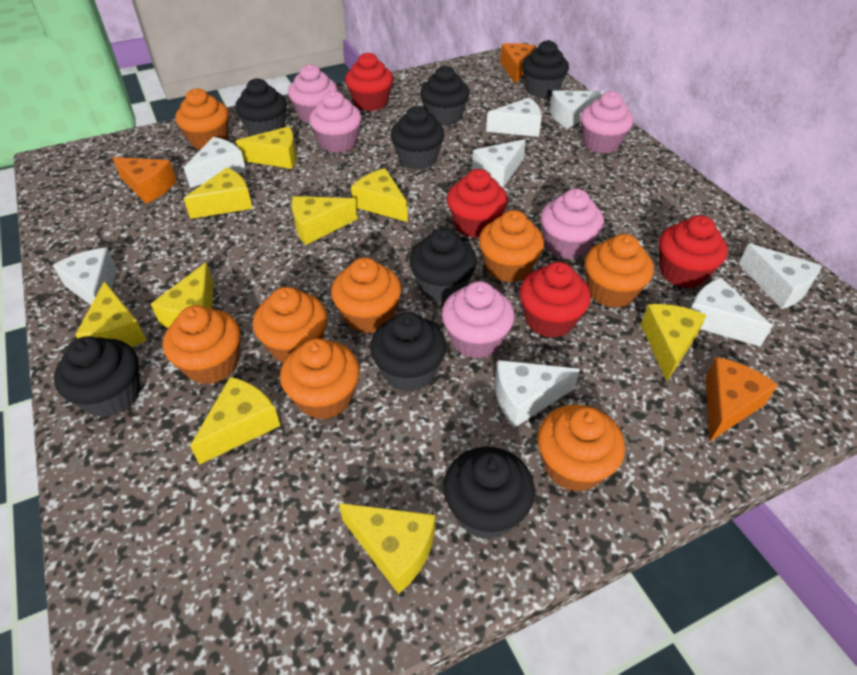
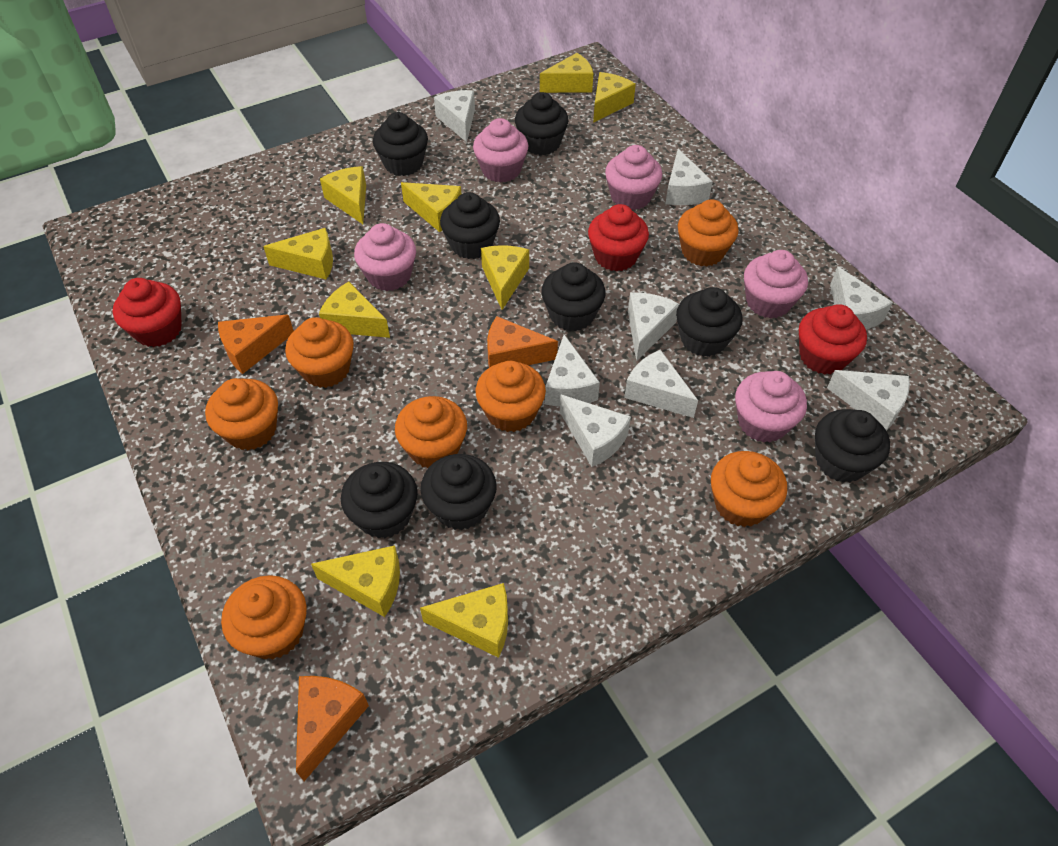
orange cupcake: [163,305,241,384] [175,88,229,150] [253,287,327,363] [280,338,360,420] [331,258,402,333] [479,210,544,282] [538,405,625,492] [585,234,654,308] = 8 -> [205,378,278,450] [221,575,307,659] [285,317,354,388] [395,396,467,468] [476,361,546,432] [678,199,739,267] [711,451,787,527] = 7
red cupcake: [345,52,393,111] [447,169,508,238] [519,262,591,338] [659,215,728,288] = 4 -> [113,278,182,347] [588,204,649,272] [799,304,867,375] = 3

